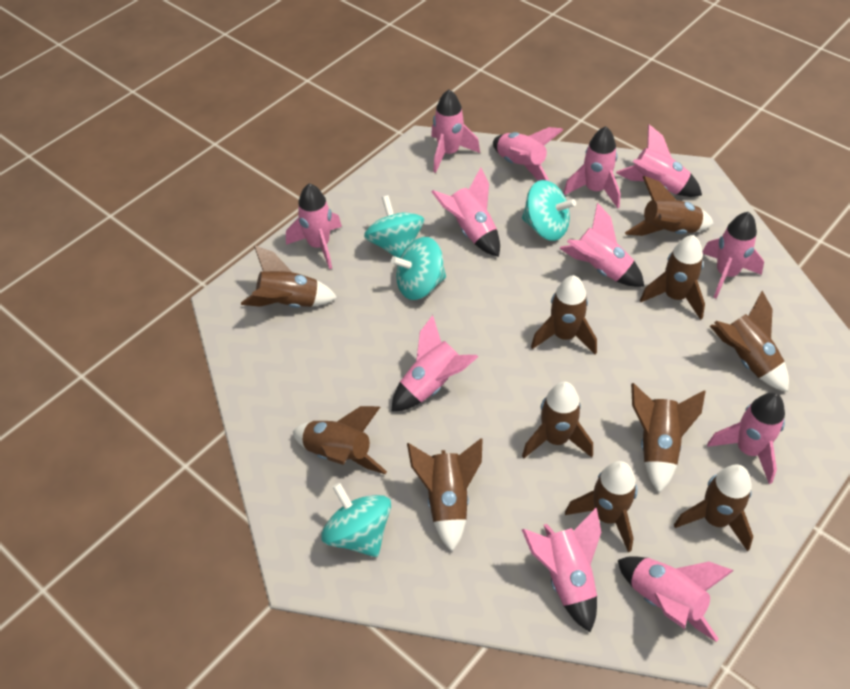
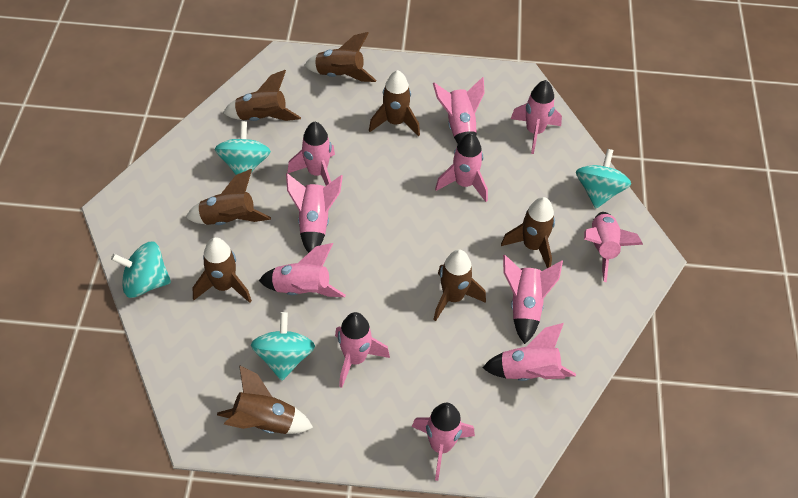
brown rocket: [241,245,337,308] [293,406,387,474] [407,438,483,551] [522,382,593,458] [531,275,597,354] [565,461,638,552] [625,176,714,236] [631,383,706,493] [640,235,705,320] [674,464,753,551] [710,291,789,392] = 11 -> [186,169,271,225] [193,237,252,303] [217,365,313,434] [223,70,301,121] [304,32,377,82] [369,70,420,137] [433,250,486,321] [501,197,555,268] = 8
pink rocket: [286,183,342,269] [391,315,478,412] [431,90,480,173] [432,167,500,257] [493,127,563,181] [522,508,601,632] [559,203,644,287] [563,126,620,208] [616,124,702,197] [618,556,734,642] [703,212,764,299] [707,392,785,484] = 12 -> [259,243,346,297] [286,173,343,253] [287,122,335,186] [335,312,390,388] [412,403,475,481] [433,77,485,144] [435,133,488,202] [483,323,576,381] [503,255,563,344] [511,80,562,154] [584,212,643,282] = 11

